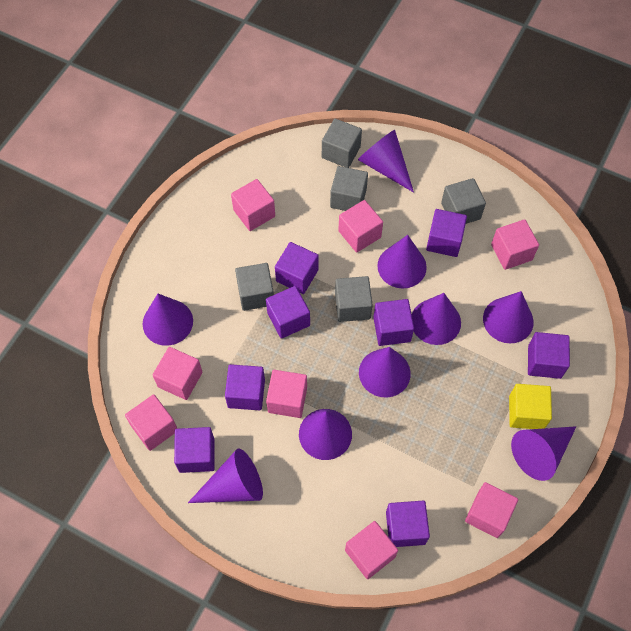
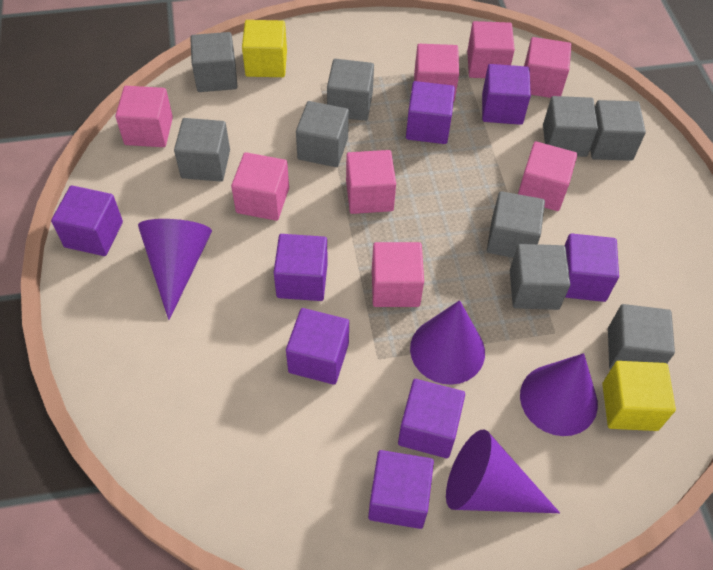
grey cube: [235,263,274,311] [322,119,362,168] [330,166,368,211] [335,276,373,322] [441,178,486,224] = 5 -> [174,118,230,182] [190,32,238,92] [296,101,349,167] [327,59,374,121] [487,191,545,258] [510,244,570,310] [543,96,598,157] [590,100,646,161] [608,304,675,370] = 9
purple cone: [143,294,193,346] [188,449,263,503] [299,409,352,460] [358,130,414,193] [359,347,411,398] [377,235,427,289] [412,293,461,345] [483,291,534,343] [511,426,576,481] = 9 -> [138,219,212,320] [410,300,485,385] [446,429,560,513] [520,353,598,436] = 4
yellow cube: [509,384,552,429] = 1 -> [242,20,287,77] [602,361,676,431] = 2

